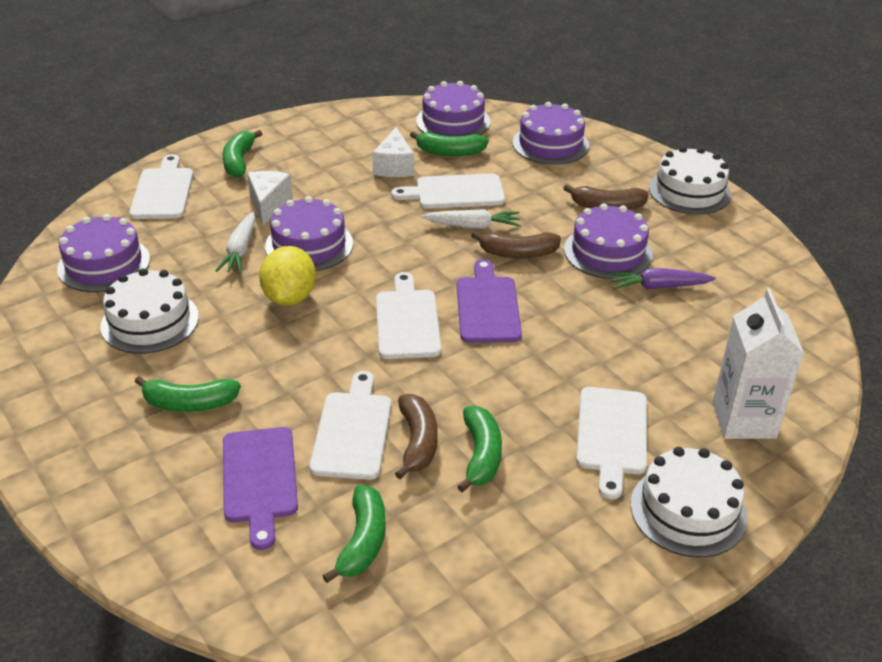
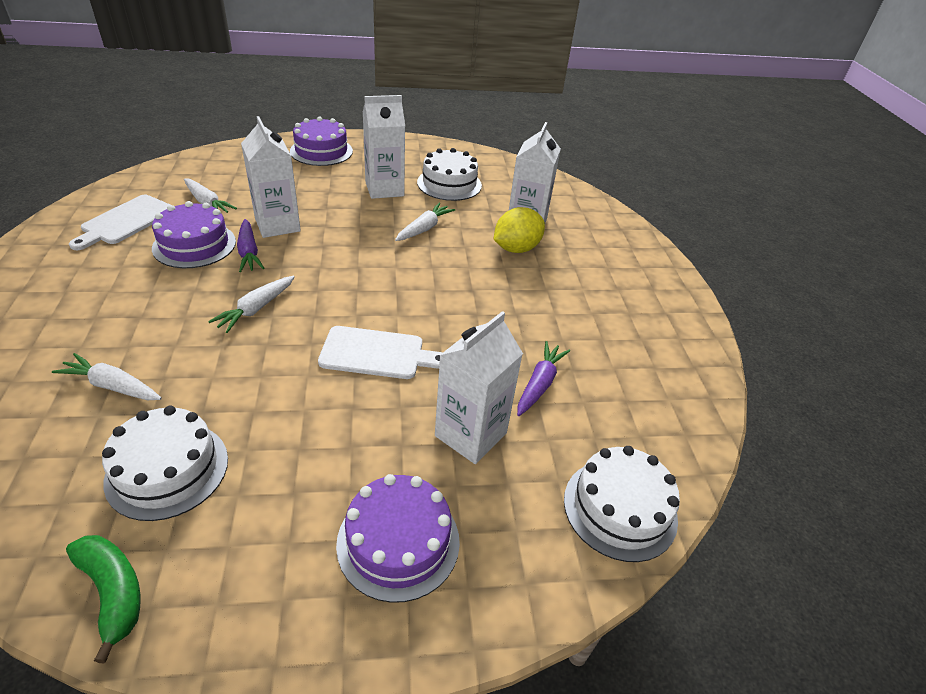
brown banana: [395,394,438,479] [471,231,561,259] [563,184,649,210] = 3 -> none = 0
green banana: [135,376,241,412] [222,130,262,178] [322,485,386,583] [410,131,488,156] [457,406,502,493] = 5 -> [66,535,140,664] = 1
purple cake: [57,214,150,292] [265,196,353,271] [416,81,490,136] [513,102,589,165] [564,203,653,279] = 5 -> [152,201,236,268] [290,116,353,166] [336,474,460,603] = 3
purple carrot: [609,268,716,289] = 1 -> [237,219,265,272] [517,341,570,416] = 2
purple cutting board: [223,427,298,550] [457,259,522,343] = 2 -> none = 0
white carrot: [215,212,256,273] [421,209,520,229] = 2 -> [52,353,162,400] [184,178,237,213] [208,276,295,333] [395,203,455,241] = 4
white carton: [712,288,804,439] = 1 -> [241,116,301,238] [363,95,405,199] [435,311,523,464] [509,122,561,223] = 4
white cheese: [247,171,292,225] [372,127,414,177] = 2 -> none = 0
white cutting board: [129,154,193,219] [310,371,391,480] [376,272,441,359] [391,173,505,209] [576,387,647,499] = 5 -> [69,195,170,250] [318,326,443,379] = 2

